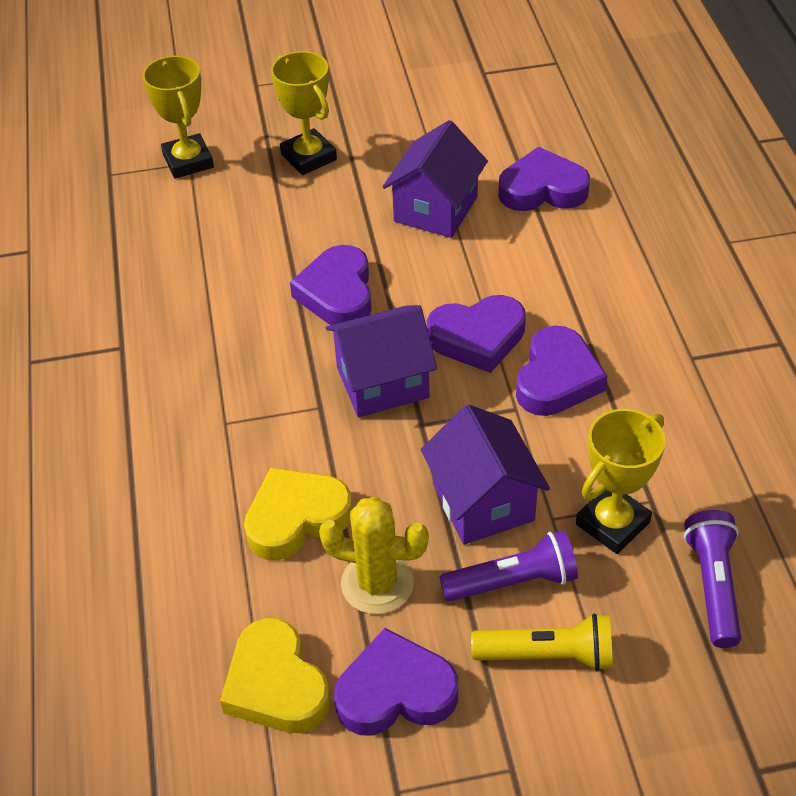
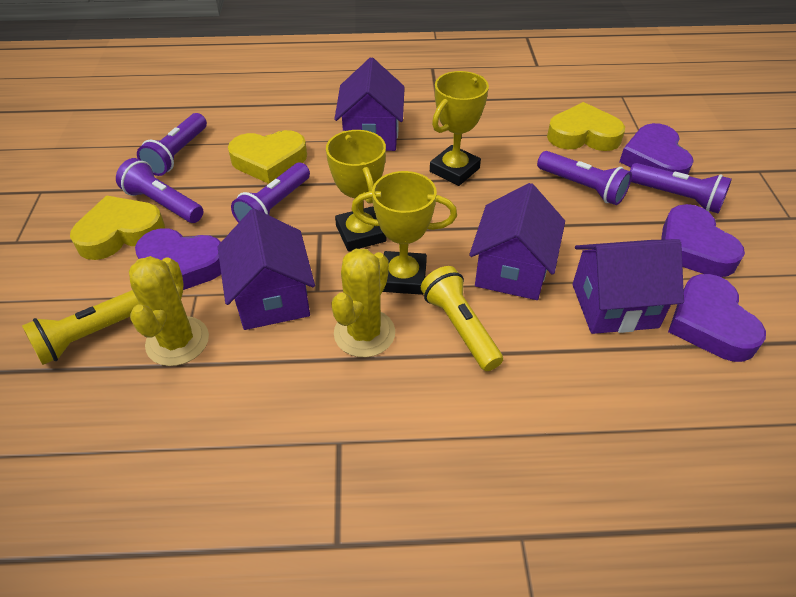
purple flashlight: [439,530,578,601] [684,510,741,648] = 2 -> [116,158,203,223] [137,113,207,176] [231,163,310,223] [537,151,632,205] [630,163,732,213] = 5
purple heart: [290,245,372,325] [334,628,458,736] [427,295,526,373] [498,147,590,211] [516,326,607,416] = 5 -> [135,228,221,290] [619,123,694,175] [661,204,745,277] [668,274,766,362] = 4
purple house: [326,305,437,417] [382,120,488,238] [421,404,550,545] = 3 -> [218,209,315,330] [334,57,405,151] [469,183,565,300] [572,239,684,334] = 4
yellow cactus: [319,497,429,614] = 1 -> [129,256,209,366] [331,249,395,357] = 2
yellow flashlight: [471,614,613,671] = 1 -> [22,290,140,365] [421,266,503,371] = 2
yellow heart: [220,618,331,733] [244,467,353,561] = 2 -> [70,195,165,260] [228,130,307,184] [547,102,625,151] = 3

